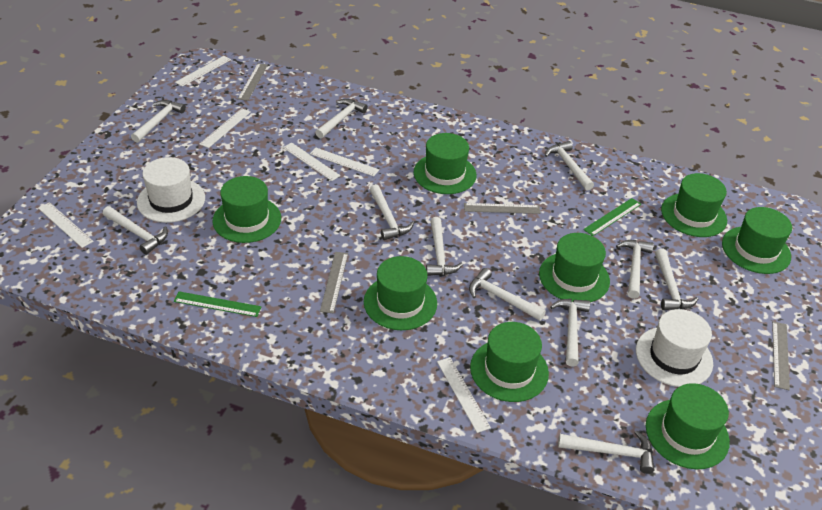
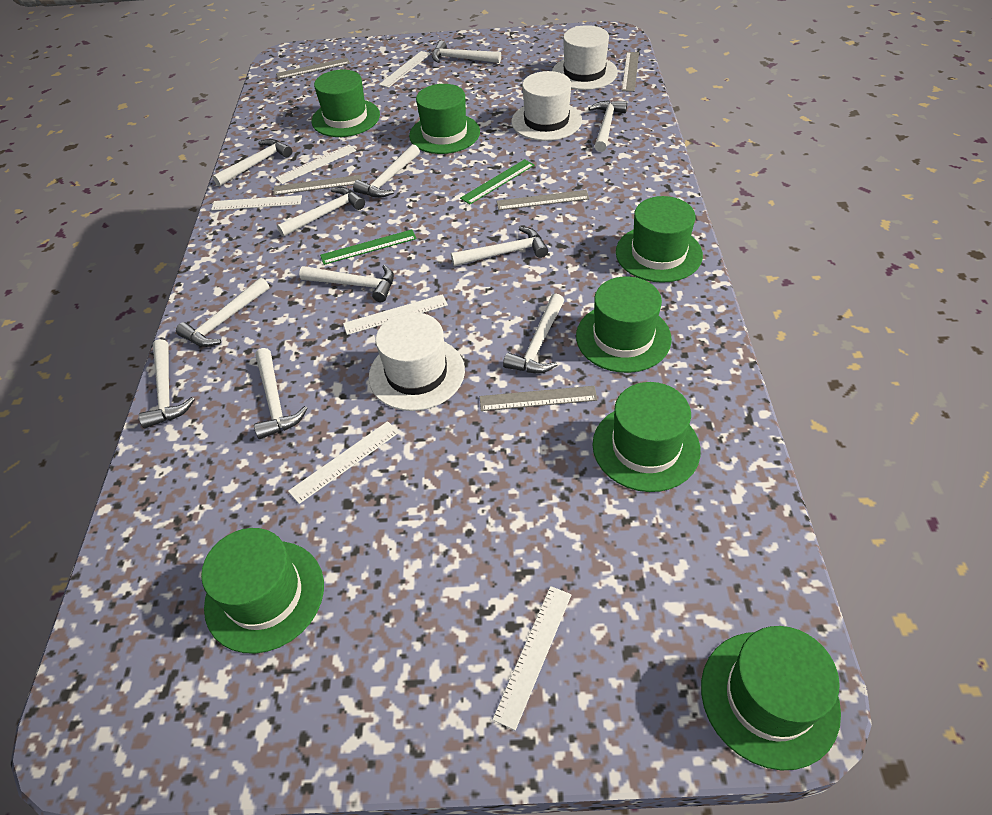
green hat: [213,176,281,243] [364,256,437,330] [414,133,476,194] [470,322,549,402] [539,233,610,302] [646,383,730,469] [661,173,727,237] [722,207,792,274] = 8 -> [201,528,324,654] [311,70,380,137] [409,84,480,154] [576,277,672,373] [593,382,701,492] [616,196,703,283] [701,626,841,770] = 7
grey ruler: [238,63,268,101] [320,252,348,314] [464,203,541,214] [772,321,790,390] = 4 -> [273,175,362,195] [276,58,350,79] [480,386,597,411] [497,190,590,210] [622,52,639,92] = 5
white hat: [137,157,205,223] [636,309,713,387] = 2 -> [369,312,465,411] [511,71,582,141] [552,25,618,90] = 3

